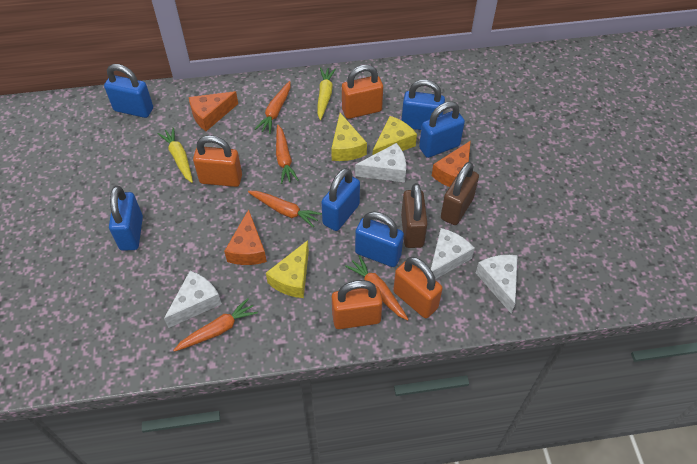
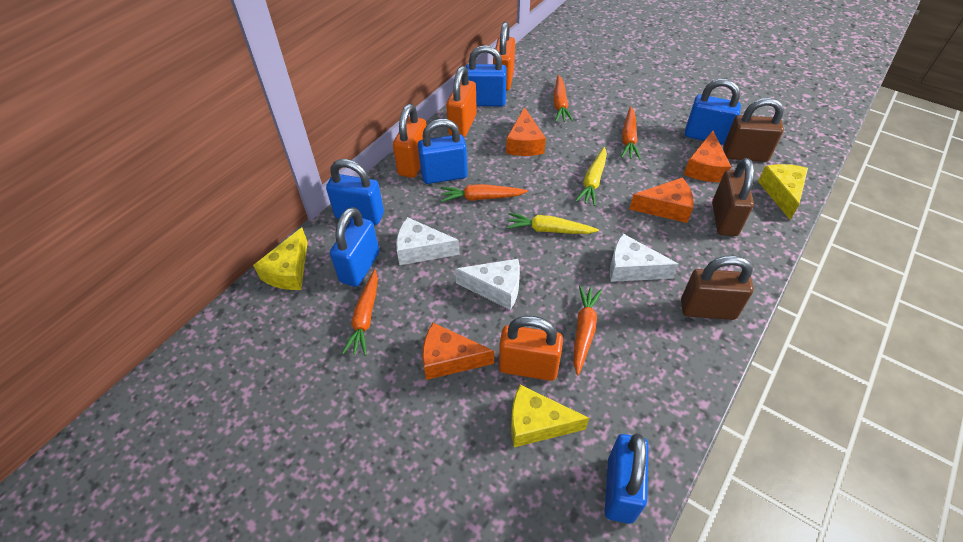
brown padlock: [401,183,428,248] [441,162,479,225] = 2 -> [681,255,754,320] [712,158,754,236] [723,98,784,162] = 3
orange cheese: [189,91,238,131] [224,209,267,265] [432,141,471,187] = 3 -> [423,323,494,380] [506,107,546,156] [629,177,694,223] [684,131,731,182] = 4
white cheese: [164,271,222,328] [355,143,406,182] [431,228,475,279] [476,255,518,313] = 4 -> [396,217,460,265] [455,259,520,310] [610,234,679,282] = 3

